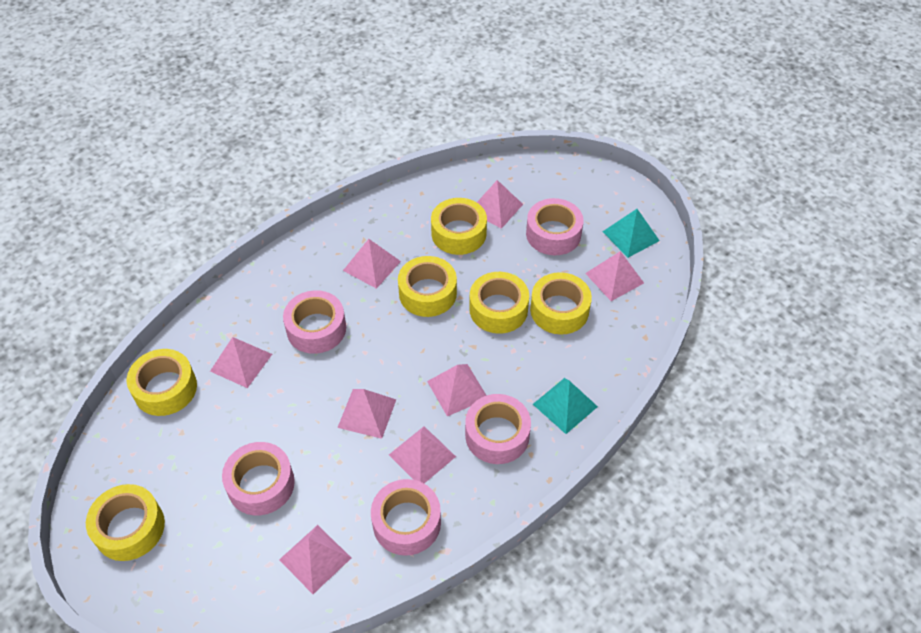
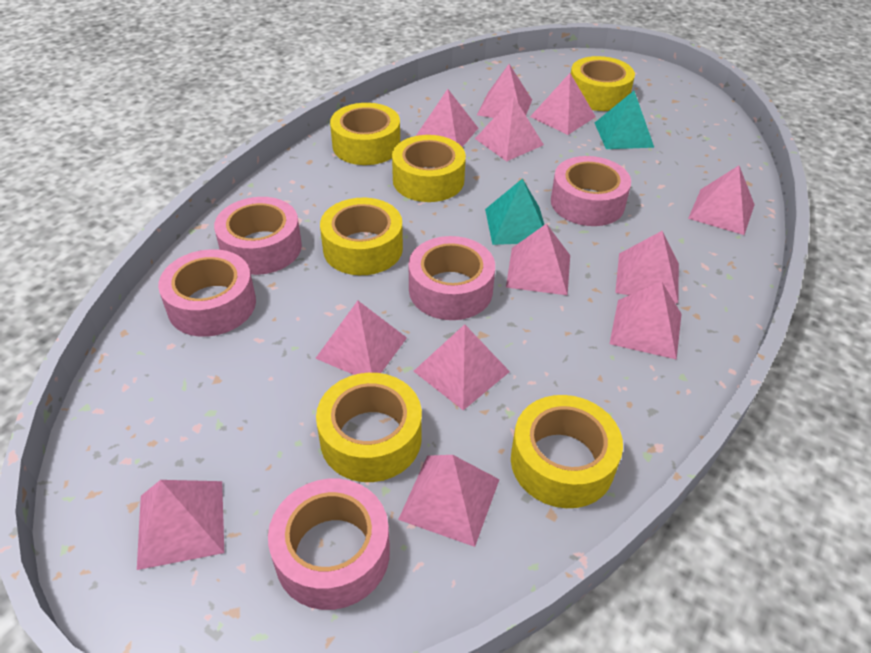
pink pyramid: [210,337,272,388] [279,525,351,594] [337,389,397,439] [343,239,401,289] [389,426,456,483] [427,364,487,416] [477,180,523,229] [585,251,644,301] = 8 -> [137,480,224,570] [315,301,407,375] [398,455,500,547] [413,324,510,410] [416,89,478,147] [475,97,544,161] [477,64,532,118] [506,224,570,295] [530,73,596,135] [610,281,681,360] [615,231,679,304] [688,166,755,235] = 12

